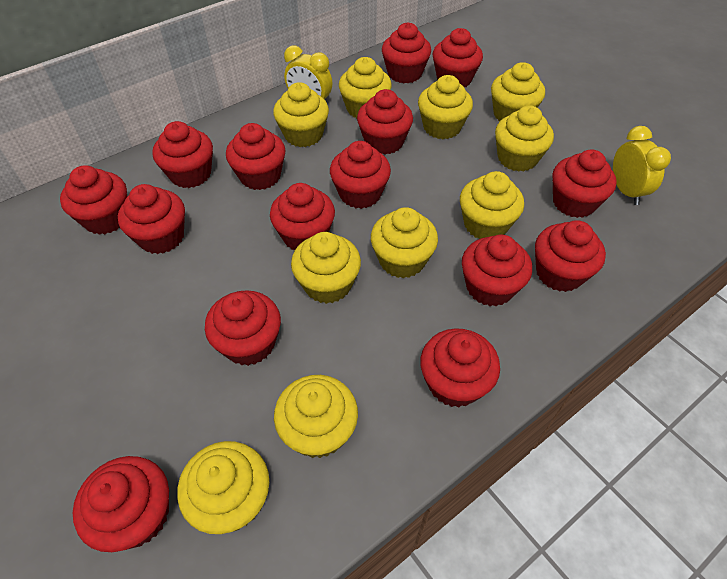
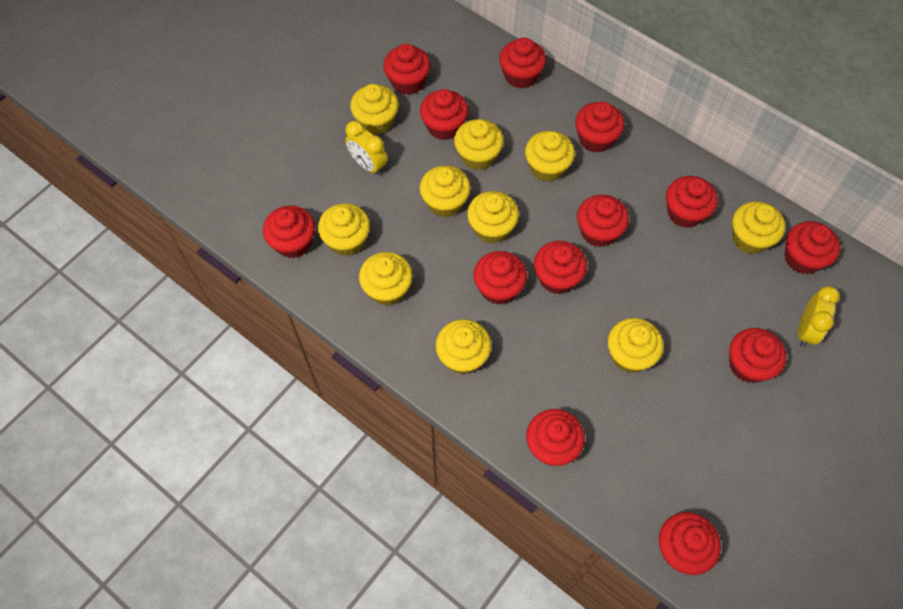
red cupcake: [60,165,127,235] [73,456,169,552] [118,184,185,254] [152,121,213,188] [205,290,281,366] [226,123,286,190] [270,183,335,250] [330,141,391,209] [357,89,413,155] [382,23,431,83] [420,329,500,408] [433,28,483,87] [462,235,532,306] [535,220,606,292] [553,149,617,218] = 15 -> [263,205,315,258] [383,44,431,95] [420,89,469,140] [473,251,527,304] [499,37,546,88] [526,409,585,466] [534,241,587,294] [575,102,624,153] [577,195,629,247] [659,512,721,575] [666,176,718,228] [729,328,786,383] [785,221,840,274] = 13

